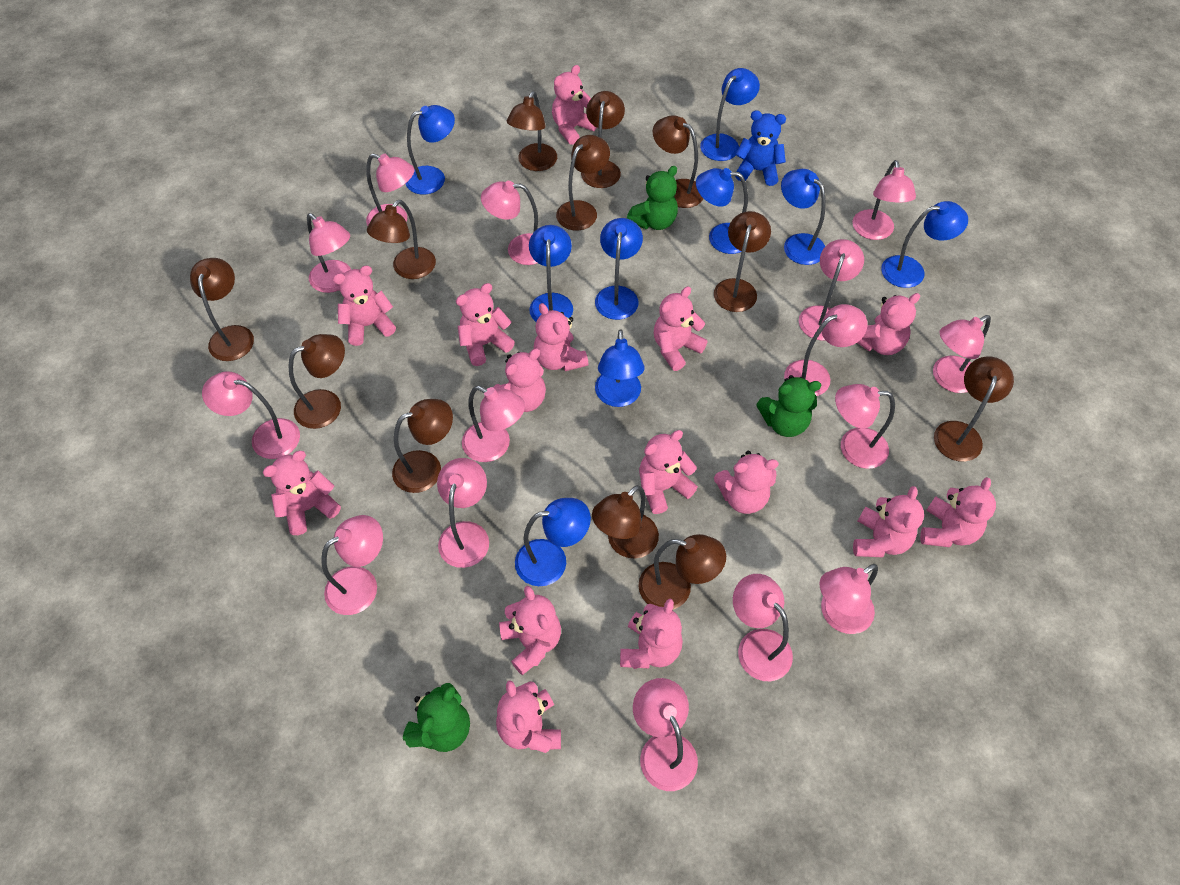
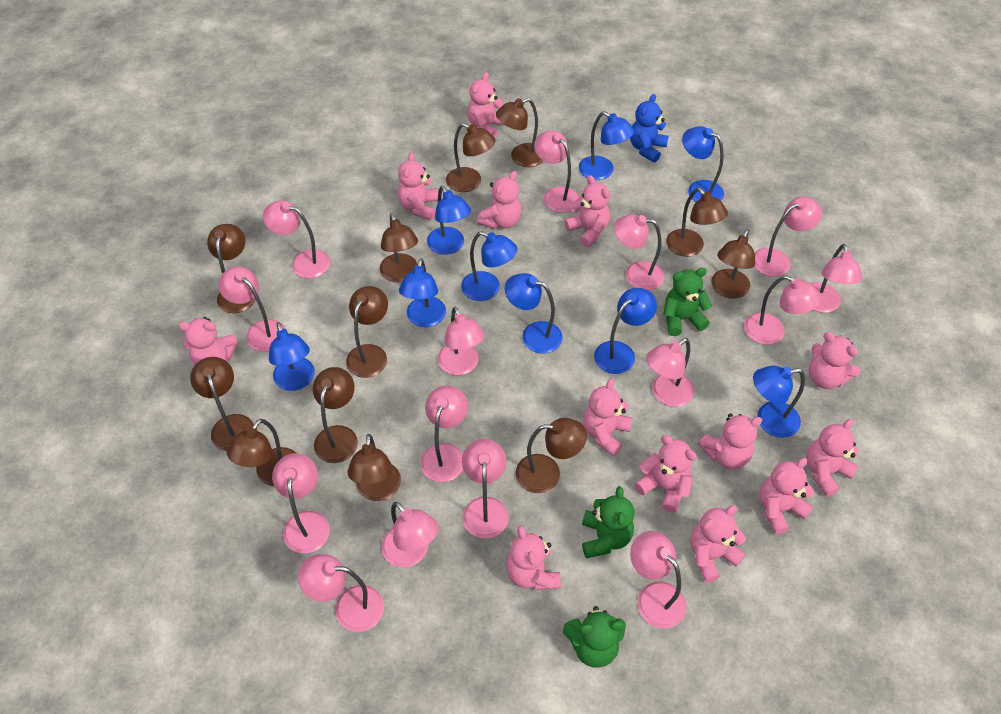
pink teddy bear: [263,451,341,535] [333,265,396,346] [456,283,515,366] [493,348,546,412] [496,680,561,753] [499,586,561,675] [534,303,588,371] [552,65,597,145] [620,598,683,669] [639,430,698,514] [654,286,708,371] [714,451,779,514] [853,486,924,557] [857,293,920,355] [920,477,996,547] = 15 -> [178,317,238,365] [398,152,438,220] [468,72,504,138] [477,171,522,229] [506,526,561,590] [564,175,610,247] [583,378,632,456] [634,435,697,513] [690,505,746,583] [698,413,762,469] [759,458,814,535] [806,419,859,497] [809,332,860,389] = 13

